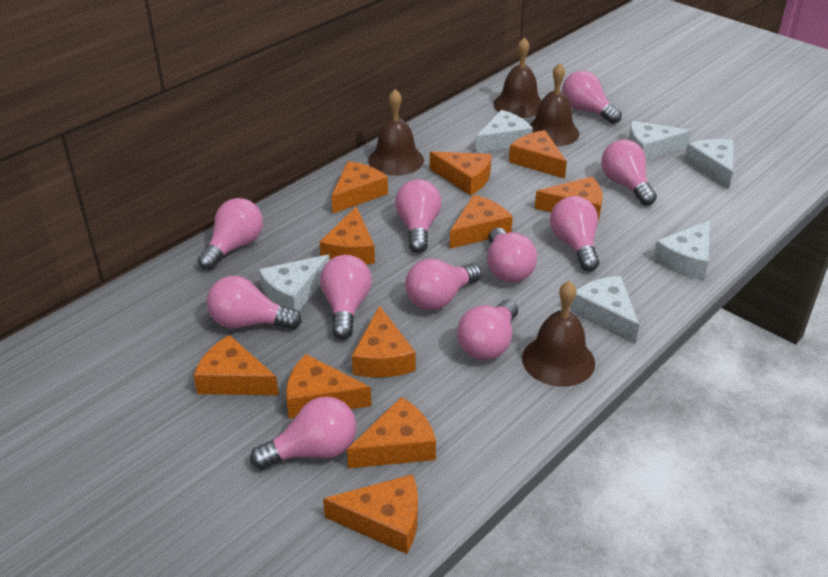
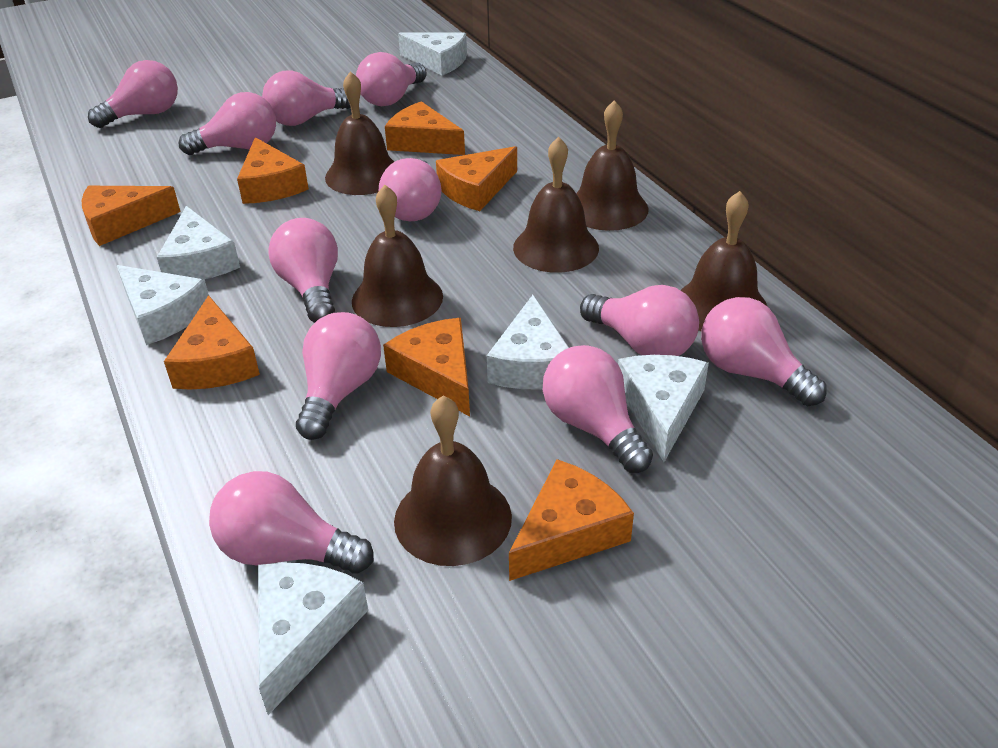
brown bell: [368,89,424,176] [493,37,542,118] [522,281,595,387] [530,63,579,146] = 4 -> [325,71,394,195] [352,185,443,327] [394,396,512,566] [513,137,599,273] [576,100,649,231] [680,191,768,332] = 6
orange cheese: [193,335,279,395] [286,354,371,418] [320,207,375,264] [323,474,418,554] [331,161,388,213] [347,397,436,468] [352,305,416,378] [430,151,492,196] [450,195,513,249] [509,130,567,179] [535,177,602,221] = 11 -> [82,186,181,246] [164,295,260,390] [237,137,309,204] [383,318,470,417] [385,101,465,155] [436,146,517,211] [509,459,634,581] = 7

